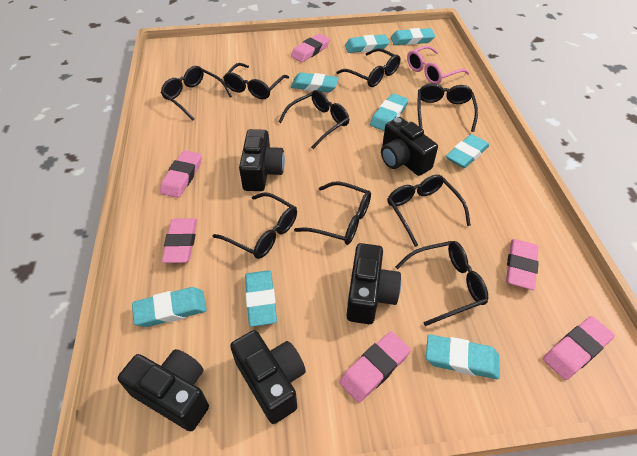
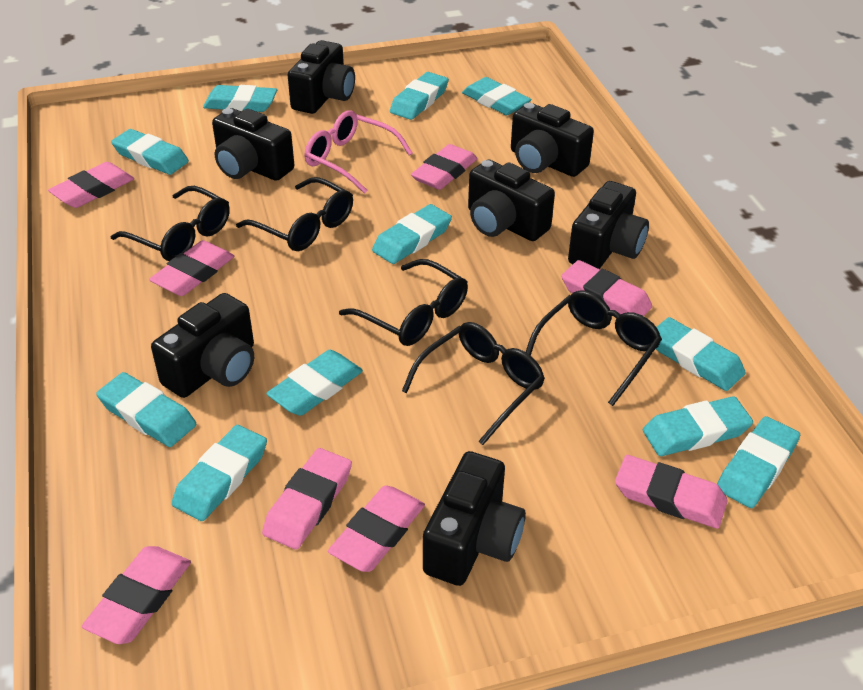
black camera: [118,349,209,431] [230,330,306,424] [239,129,285,191] [347,243,401,324] [381,117,438,176] = 5 -> [151,293,254,398] [212,108,294,181] [288,40,355,114] [423,451,526,586] [468,160,555,241] [511,103,594,177] [568,181,649,269] = 7
black glasses: [161,66,232,120] [213,192,297,259] [223,63,289,99] [278,90,349,149] [294,181,371,245] [336,48,400,87] [387,175,471,247] [395,241,488,326] [417,83,478,132] = 9 -> [111,186,230,261] [236,177,353,251] [339,259,468,346] [402,322,545,445] [526,290,662,406] = 5
pink eraser: [160,150,202,198] [162,218,197,263] [291,34,330,62] [339,331,411,403] [506,239,539,290] [543,316,615,380] = 6 -> [48,162,134,208] [82,546,191,644] [149,240,234,296] [262,448,352,550] [328,485,425,572] [411,144,477,190] [561,260,652,316] [615,455,727,529] = 8
turquoise eraser: [132,287,207,327] [245,270,277,327] [291,73,339,93] [345,34,389,53] [370,93,408,131] [391,28,435,45] [426,334,500,379] [446,134,489,168] = 8 -> [96,372,196,447] [111,129,189,175] [172,425,267,521] [203,85,277,112] [266,350,363,416] [372,204,452,264] [390,72,449,120] [462,77,531,115] [643,396,753,456] [656,317,746,391] [717,416,800,508] = 11

